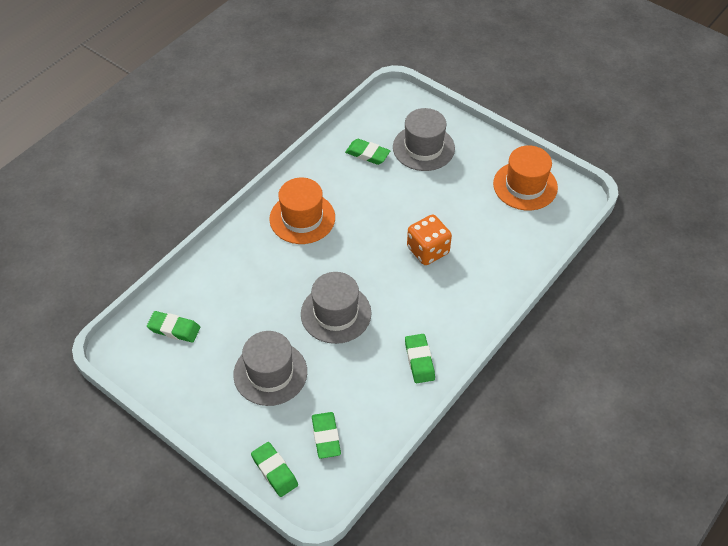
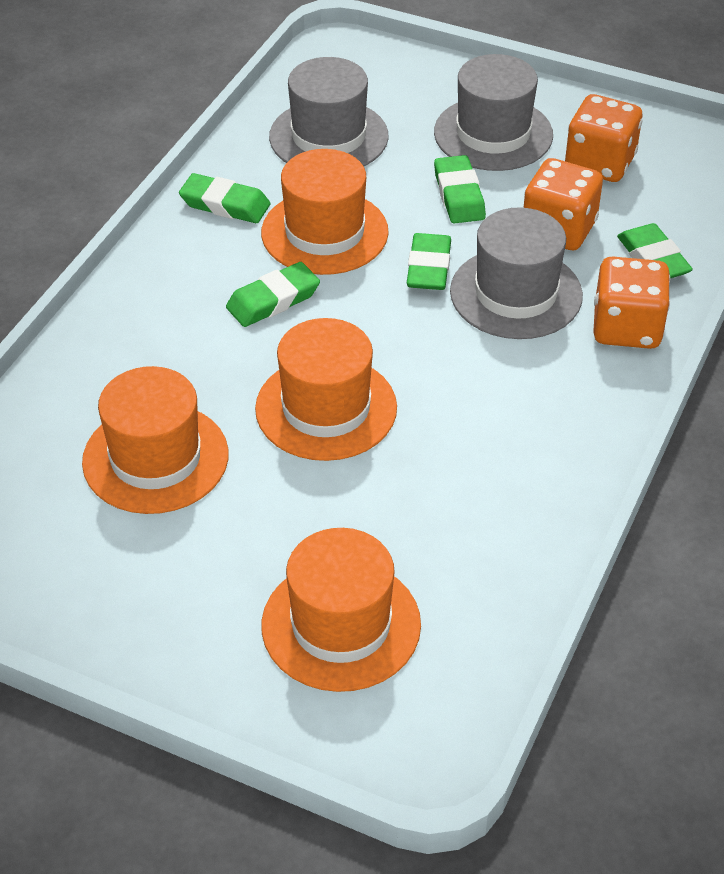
orange dice: [407,215,452,265] = 1 -> [524,158,603,250] [565,94,642,182] [593,256,670,349] = 3
orange hat: [269,178,335,244] [493,146,558,210] = 2 -> [82,366,228,514] [255,318,397,461] [261,149,389,275] [261,528,421,692] = 4

